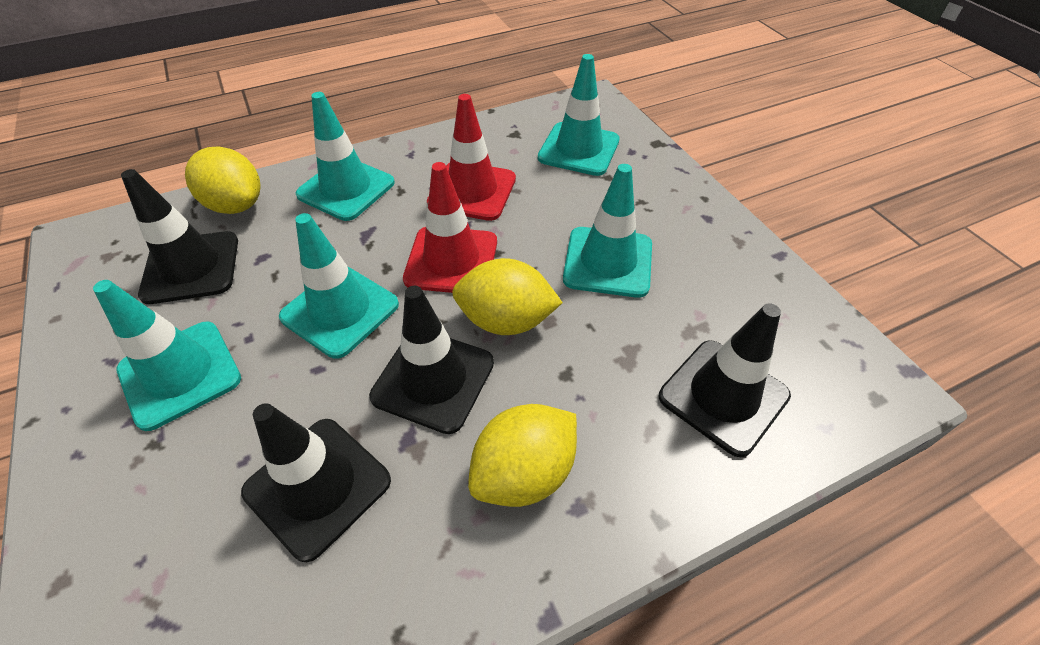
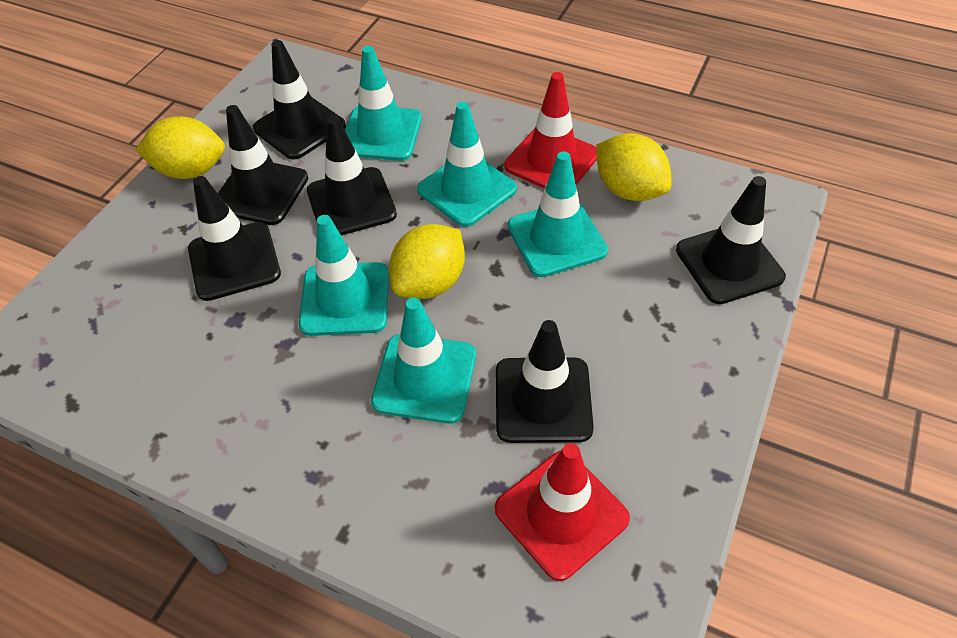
black traffic cone: [121,169,238,304] [241,403,391,562] [369,286,494,434] [659,303,791,457] = 4 -> [188,176,281,301] [218,105,308,225] [253,40,346,160] [307,116,397,236] [496,320,594,443] [676,176,786,304] = 6

